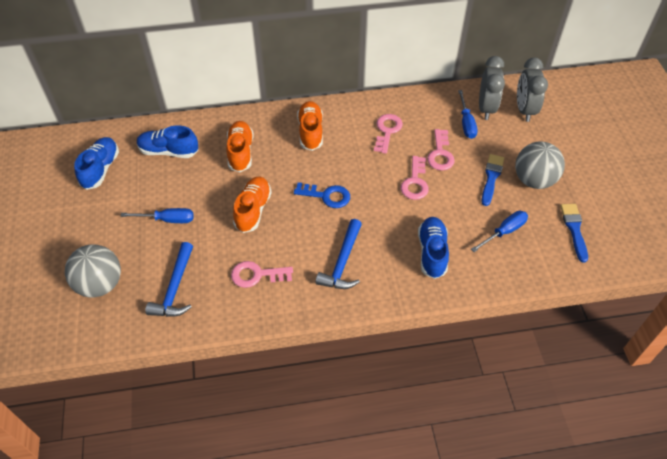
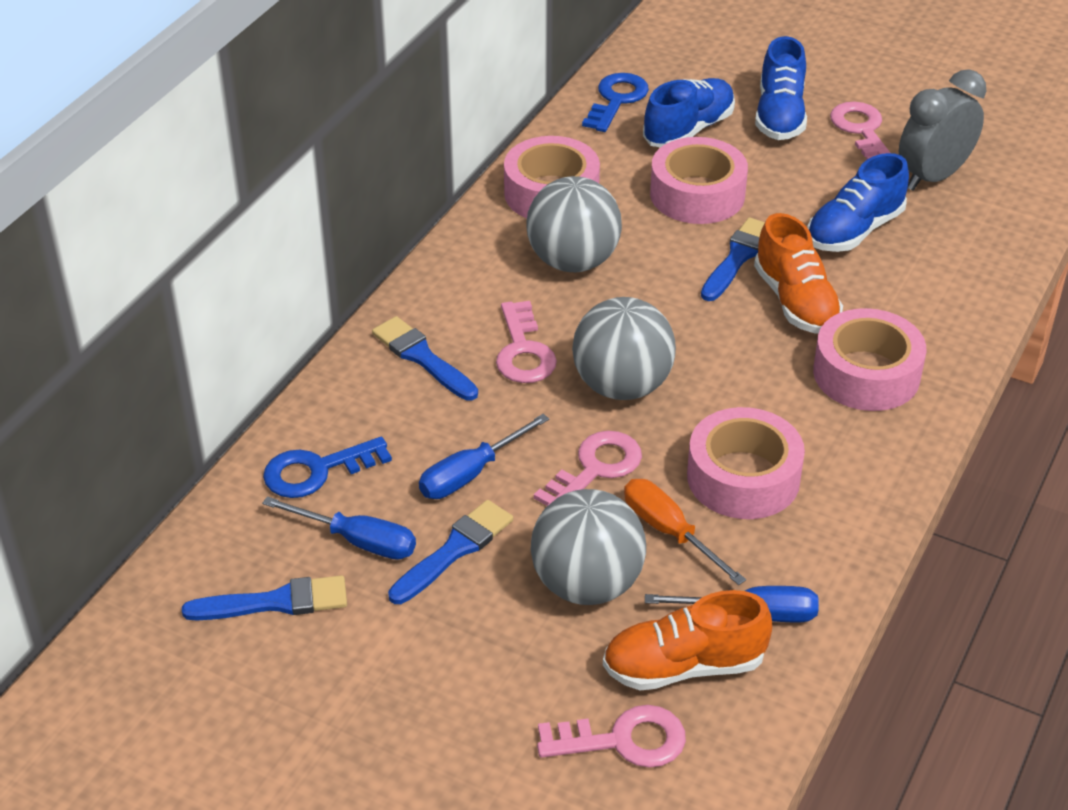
blue brush: [481,154,504,206] [560,204,588,263] = 2 -> [182,575,347,620] [372,316,478,401] [388,500,513,604] [701,217,765,301] = 4
blue hammer: [145,242,193,317] [315,219,362,289] = 2 -> none = 0
blue key: [294,182,350,208] = 1 -> [263,437,392,498] [582,73,649,132] = 2
grey ball: [65,245,121,297] [515,142,565,189] = 2 -> [526,176,622,272] [531,489,646,605] [572,297,676,400] = 3
grey clock: [479,56,505,120] [517,58,548,122] = 2 -> [899,69,986,191] = 1
orange screwdriver: none = 0 -> [624,479,746,585] = 1
orange shoe: [226,121,253,172] [233,177,272,233] [297,101,323,151] = 3 -> [603,590,772,691] [754,213,843,334] = 2
pink tape: none = 0 -> [504,136,600,218] [650,137,748,224] [687,407,805,519] [813,308,926,411] = 4

